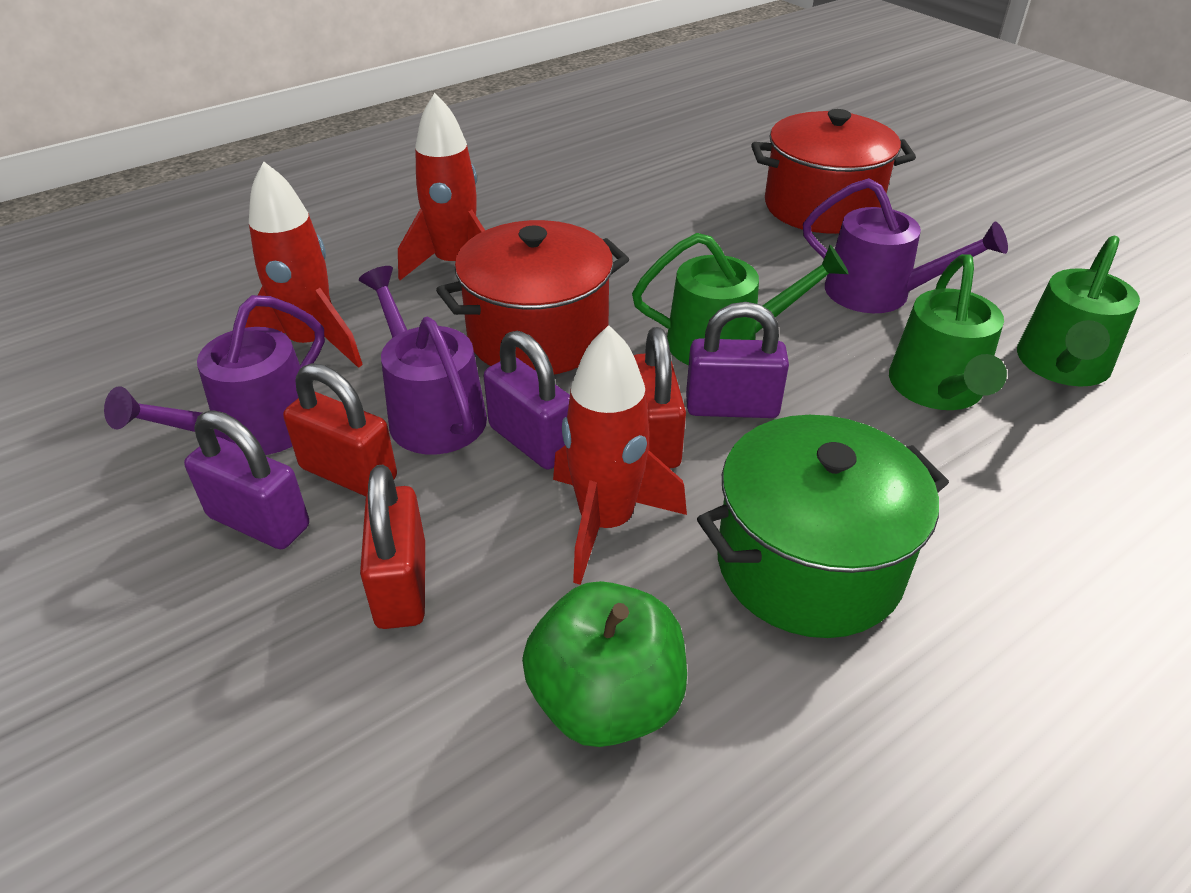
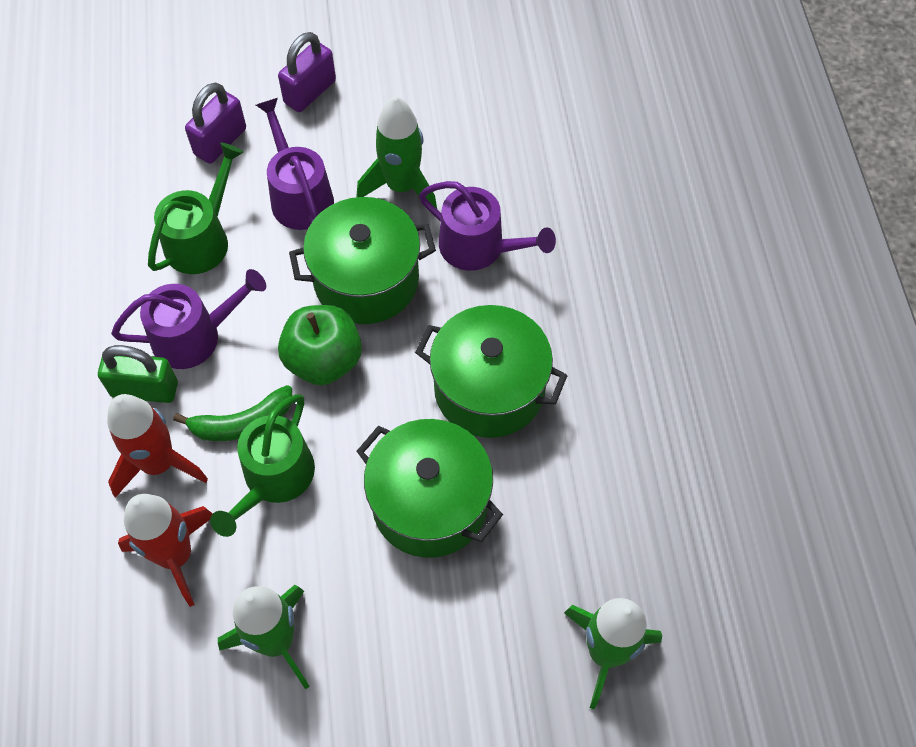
green banana: none = 0 -> [173,385,292,441] = 1
green padlock: none = 0 -> [98,345,178,403] = 1
green pot: [697,415,949,638] = 1 -> [289,197,436,324] [357,419,503,558] [415,305,568,438] = 3
green rocket: none = 0 -> [218,585,310,690] [356,96,437,209] [564,598,662,709] = 3
green watering can: [632,233,849,365] [889,254,1007,410] [1017,236,1140,387] = 3 -> [148,143,244,274] [210,394,315,537] = 2
purple padlock: [184,410,309,549] [484,331,570,469] [686,302,789,418] = 3 -> [185,83,246,164] [278,32,336,112] = 2
red padlock: [283,363,397,496] [360,465,425,629] [634,327,686,468] = 3 -> none = 0
red pot: [436,220,629,375] [751,109,916,234] = 2 -> none = 0
red rocket: [245,161,363,368] [398,93,485,280] [553,325,687,585] = 3 -> [107,394,208,498] [118,494,213,607] = 2

